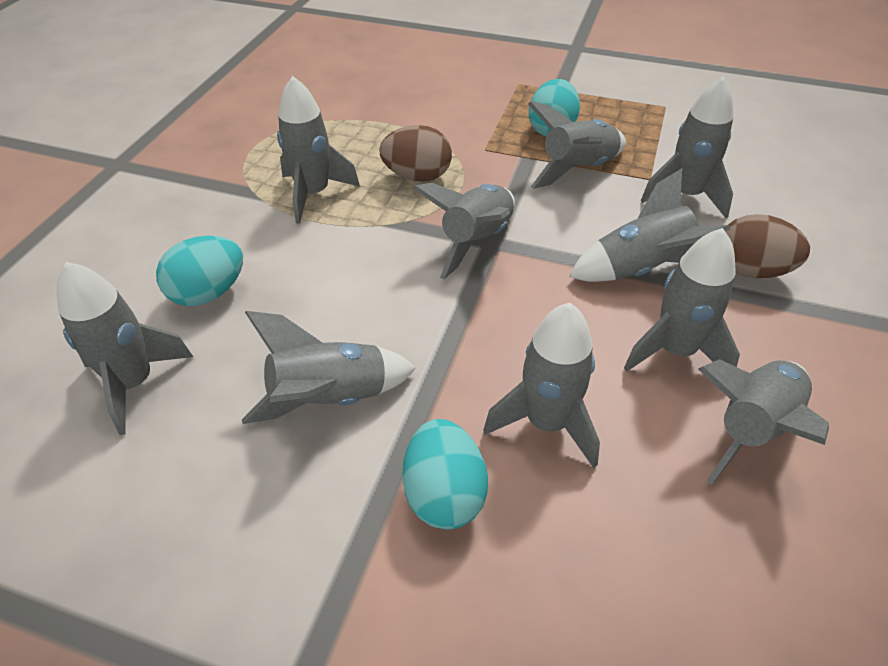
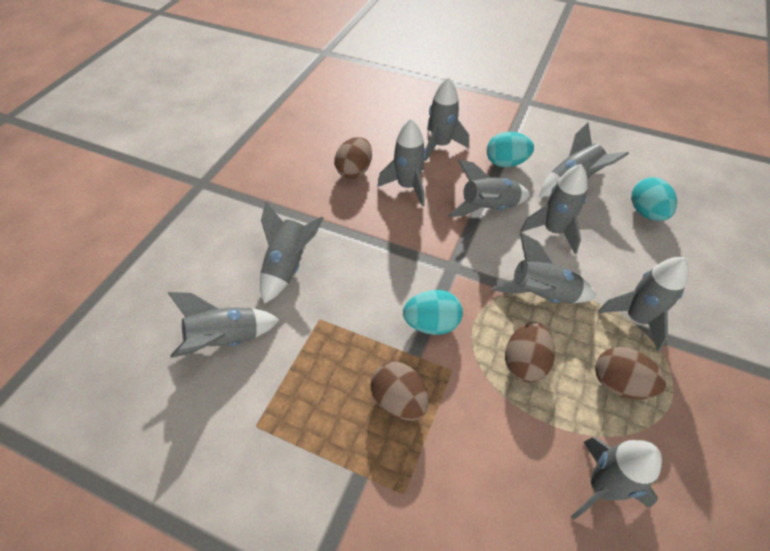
brown egg: [379,125,452,182] [726,214,810,278] = 2 -> [334,137,372,179] [370,361,428,420] [505,322,555,382] [595,347,666,400] = 4

